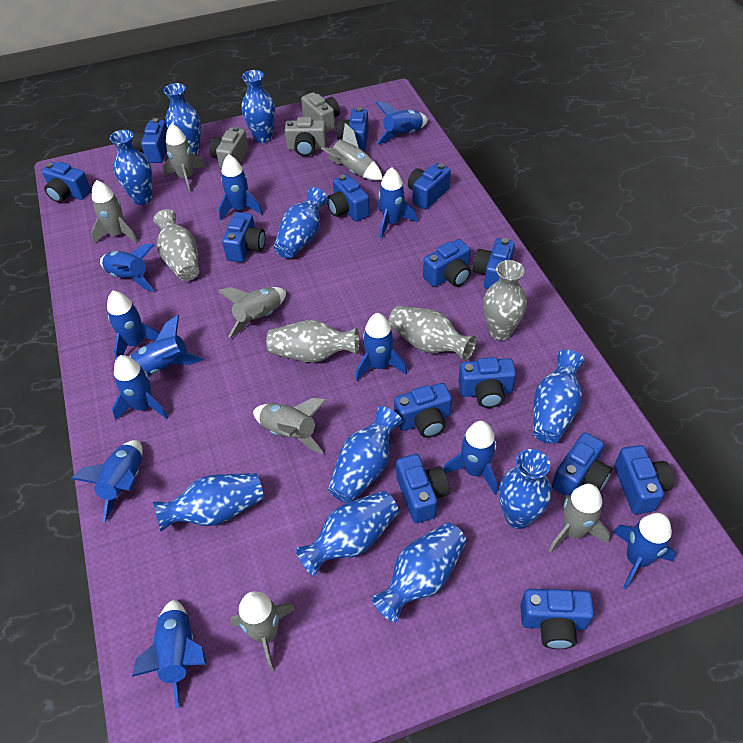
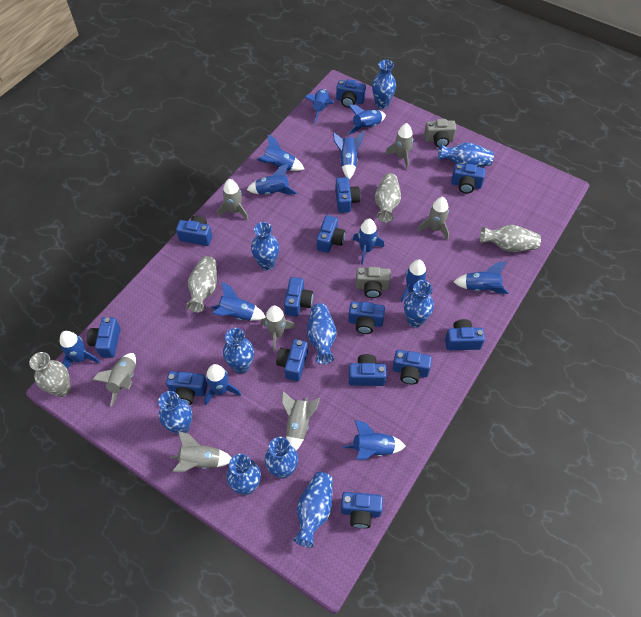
grey camera: [209,126,249,170] [284,117,327,156] [301,92,340,133] = 3 -> [356,267,391,298] [424,119,457,147] = 2

